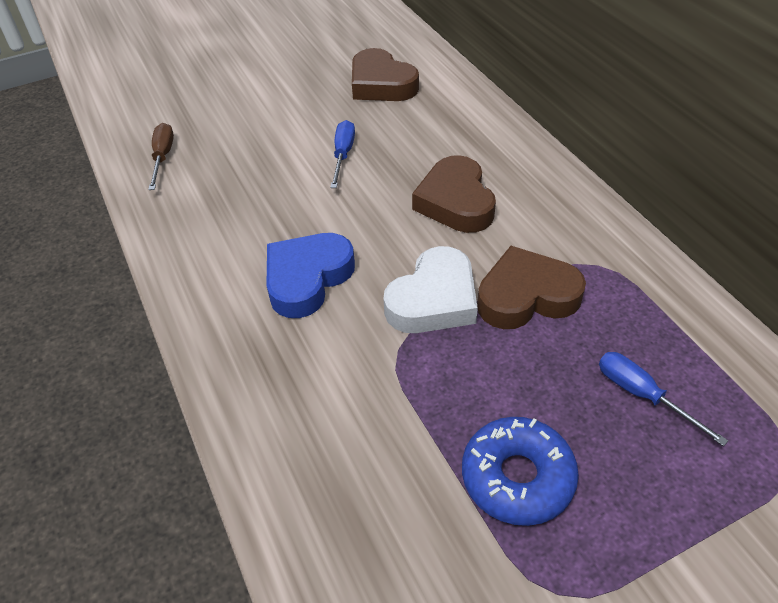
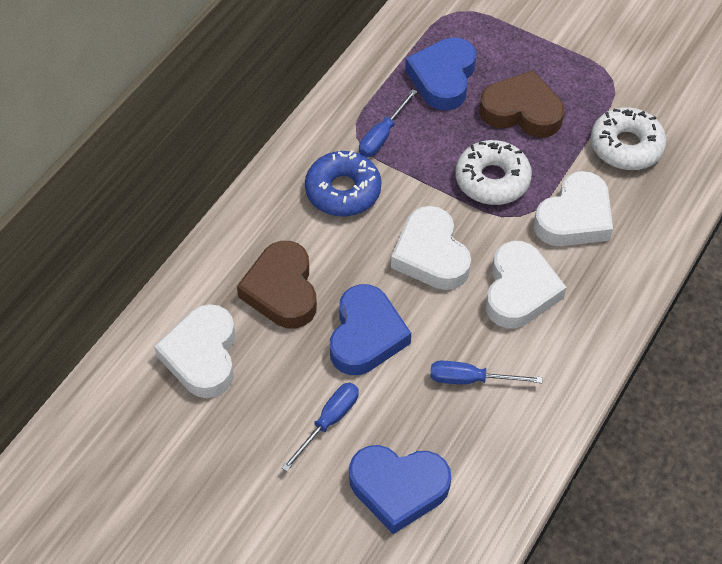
blue heart: [266,233,355,318] = 1 -> [330,284,411,375] [349,445,451,534] [405,37,476,110] = 3
blue screwdriver: [330,120,355,188] [599,352,728,446] = 2 -> [281,383,359,472] [359,89,417,157] [430,361,542,384] = 3
brown heart: [352,48,419,101] [412,155,496,233] [477,246,586,329] = 3 -> [237,241,317,329] [479,70,564,138] = 2
brown screwdriver: [148,123,174,190] = 1 -> none = 0
white donut: none = 0 -> [455,140,532,205] [590,107,667,170] = 2
white heart: [384,246,478,333] = 1 -> [154,304,236,398] [391,206,471,290] [486,241,567,329] [534,171,613,246] = 4

